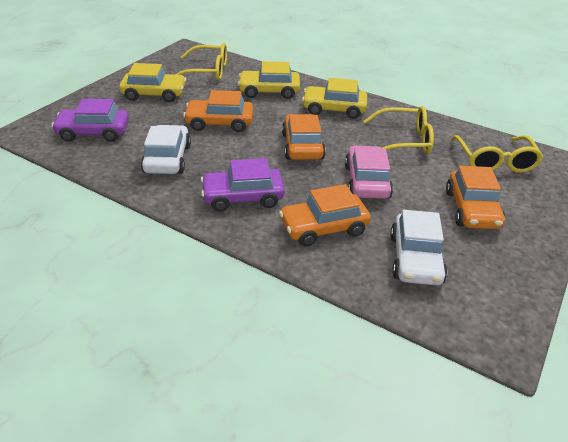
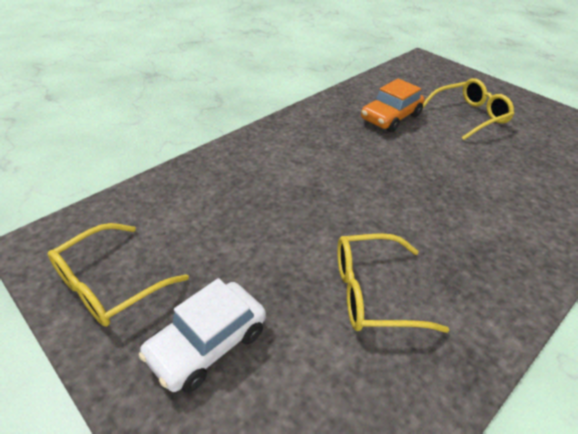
orange car: [183,90,253,132] [279,184,371,247] [282,114,326,160] [446,166,505,229] = 4 -> [361,79,425,132] = 1
pink car: [345,145,393,199] = 1 -> none = 0
purple car: [51,99,129,142] [201,158,285,212] = 2 -> none = 0
white car: [141,125,191,174] [390,210,447,285] = 2 -> [138,278,266,393] = 1
yellow car: [119,63,186,102] [238,61,300,99] [302,78,367,119] = 3 -> none = 0

